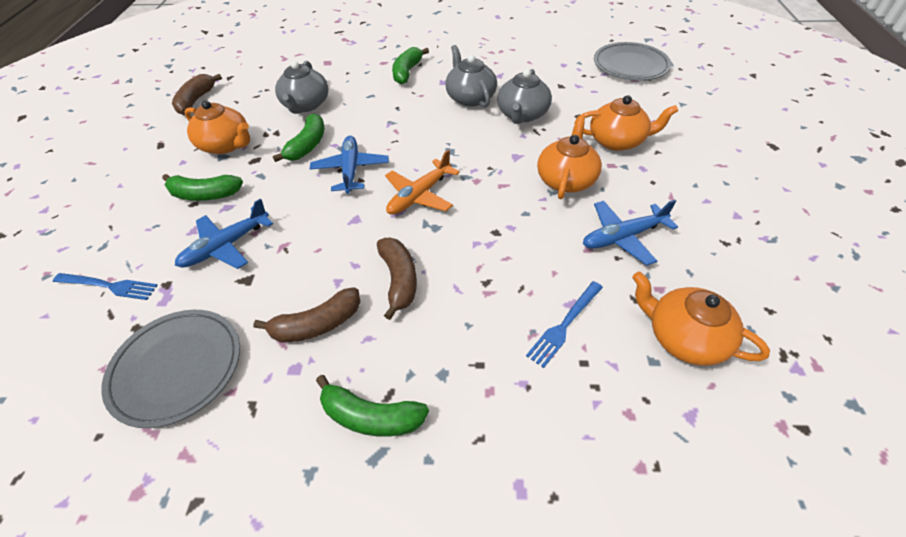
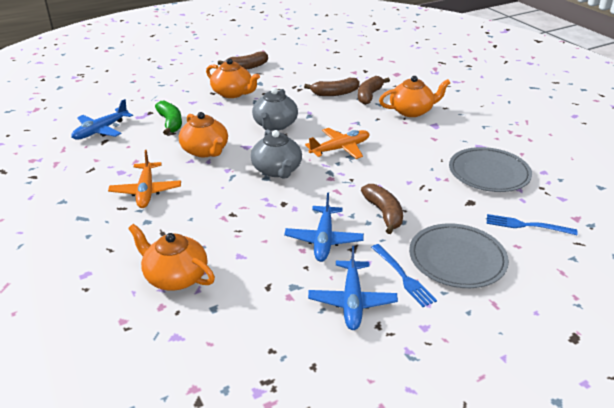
brown banana: [172,74,222,115] [253,287,360,343] [377,238,417,320] = 3 -> [218,52,268,70] [304,78,360,96] [358,76,390,105] [361,184,403,234] = 4
green banana: [162,174,243,201] [273,113,324,162] [316,375,429,437] [392,47,429,84] = 4 -> [155,100,182,135] = 1
grey teapot: [275,61,329,114] [445,45,497,108] [497,69,552,124] = 3 -> [251,129,302,179] [252,88,298,131] = 2
orange plane: [385,149,460,215] = 1 -> [108,150,181,208] [305,128,369,159] = 2

